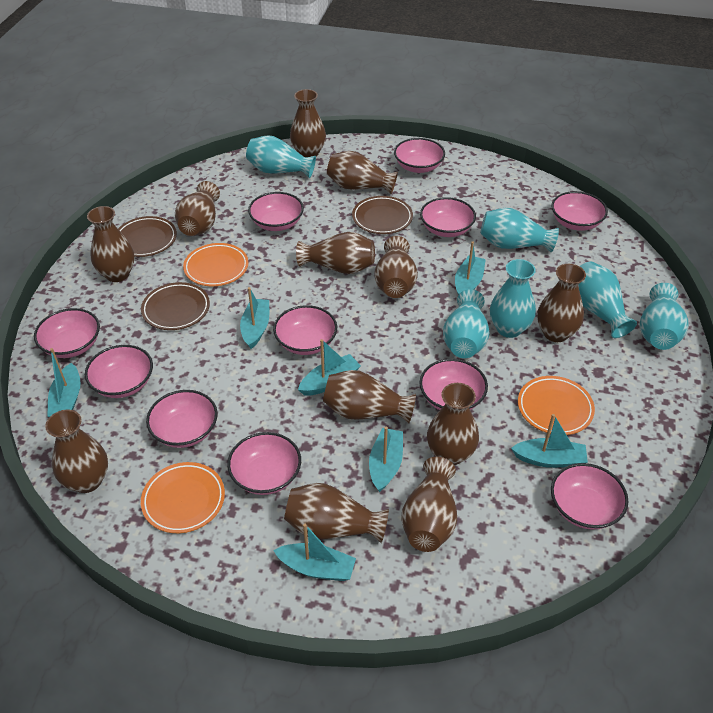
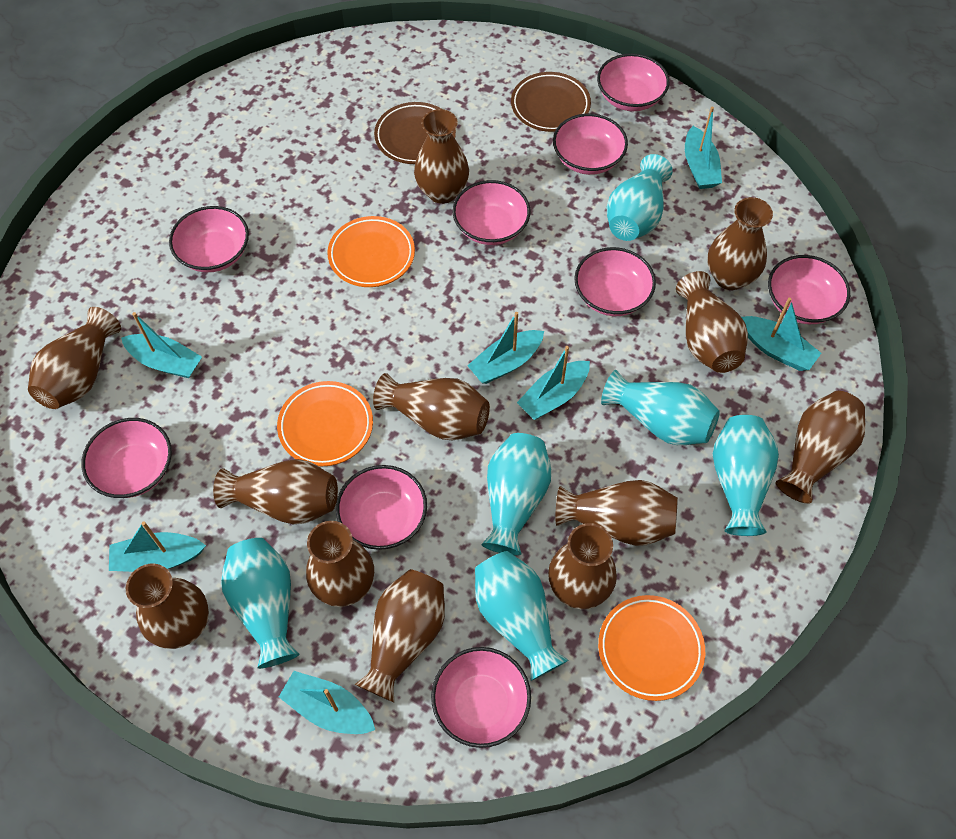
brown plate: [118,216,177,257] [141,282,210,330] [352,196,413,234] = 3 -> [374,102,456,164] [511,72,591,132] = 2
pink bowl: [34,308,100,358] [85,345,153,398] [146,390,218,448] [227,432,301,495] [248,192,304,231] [273,305,337,355] [394,138,445,173] [419,359,488,410] [420,197,476,237] [551,463,628,530] [552,191,608,231] = 11 -> [81,418,172,498] [169,206,249,272] [336,465,427,550] [431,647,531,748] [452,180,530,245] [553,114,628,175] [574,247,656,316] [597,53,669,111] [768,255,850,324] = 9

